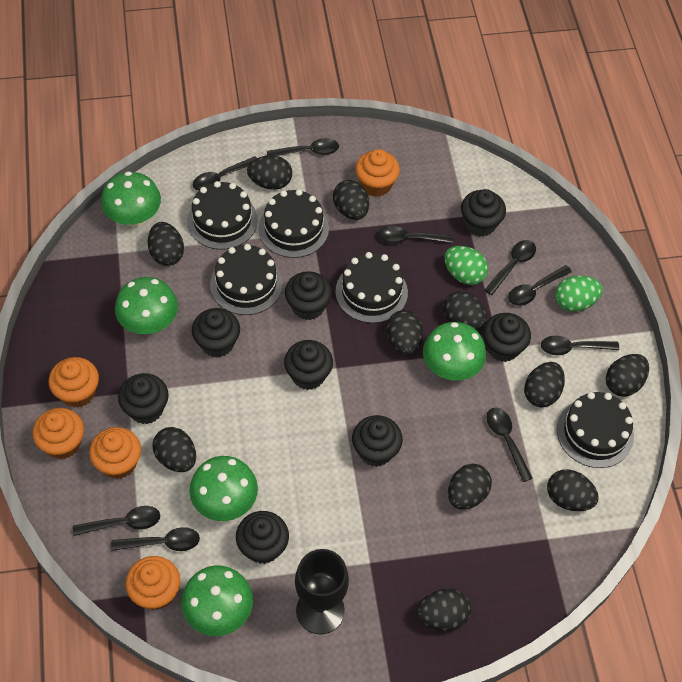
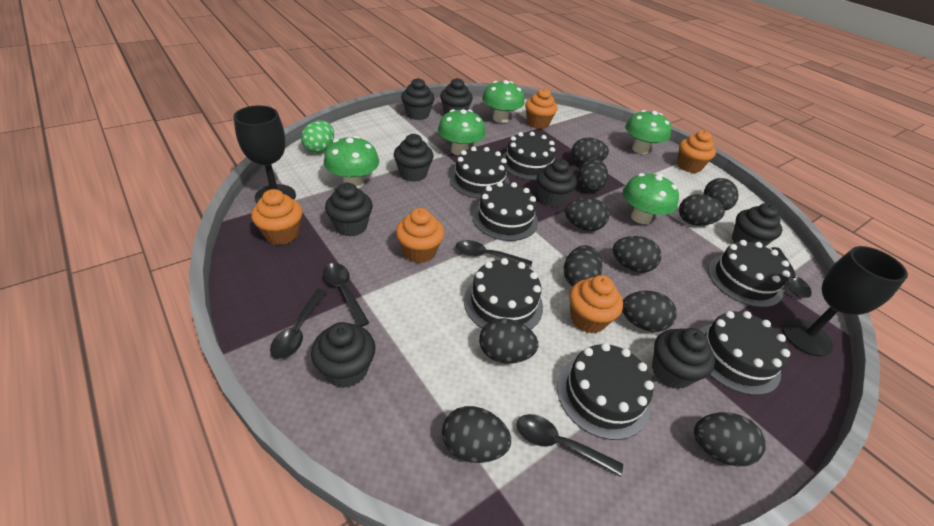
black cake: [187,181,258,250] [210,244,283,315] [258,189,329,258] [335,252,408,323] [557,392,634,468] = 5 -> [450,146,510,199] [464,258,543,330] [472,182,538,241] [502,132,556,180] [557,343,654,440] [699,311,790,395] [708,240,790,307] = 7
black goblet: [295,549,349,634] = 1 -> [234,105,296,203] [782,246,908,357] = 2
black spoon: [73,506,160,536] [111,527,200,551] [193,156,257,191] [267,138,339,156] [378,226,453,244] [484,240,536,295] [487,408,533,482] [508,265,572,306] [541,336,619,355] = 9 -> [270,289,327,359] [323,263,369,327] [456,240,532,268] [516,414,623,477] [771,247,812,298] = 5
green egg: [444,246,488,285] [555,276,603,312] = 2 -> [301,120,334,153] = 1

